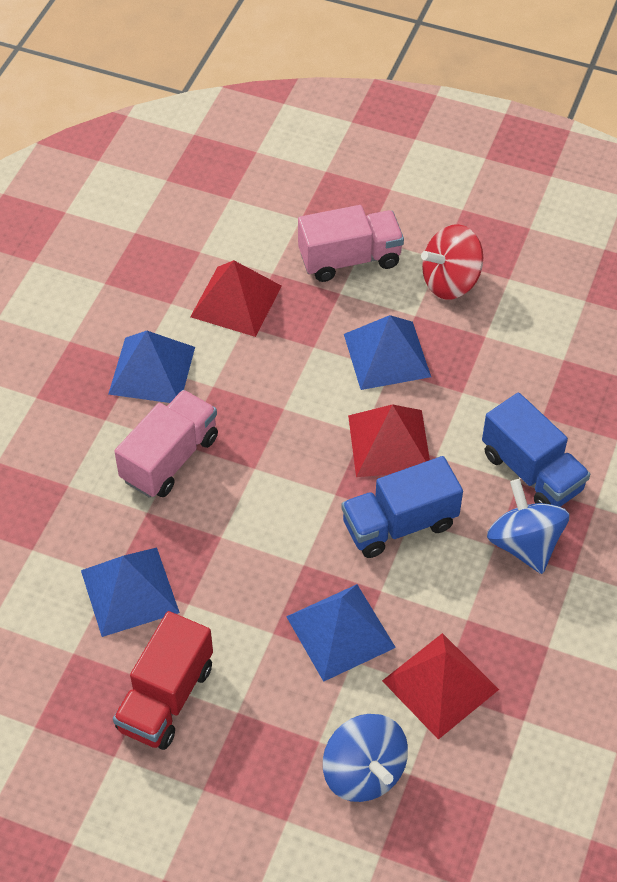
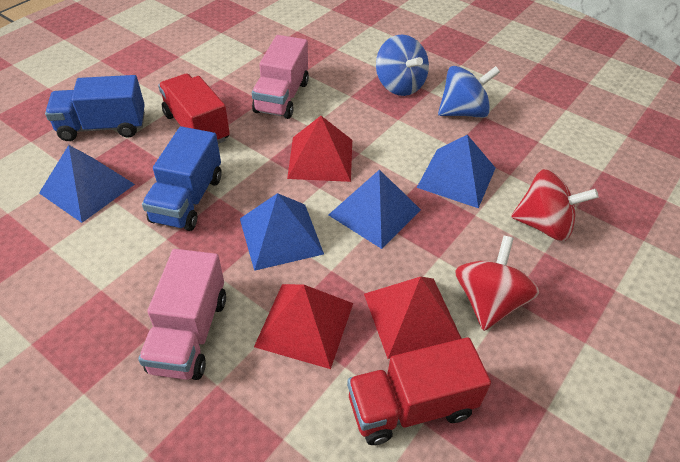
red spinning top: [421,224,483,300] = 1 -> [455,236,540,331] [511,169,598,241] = 2
red truck: [113,611,213,750] = 1 -> [158,74,230,144] [347,337,491,445] = 2

